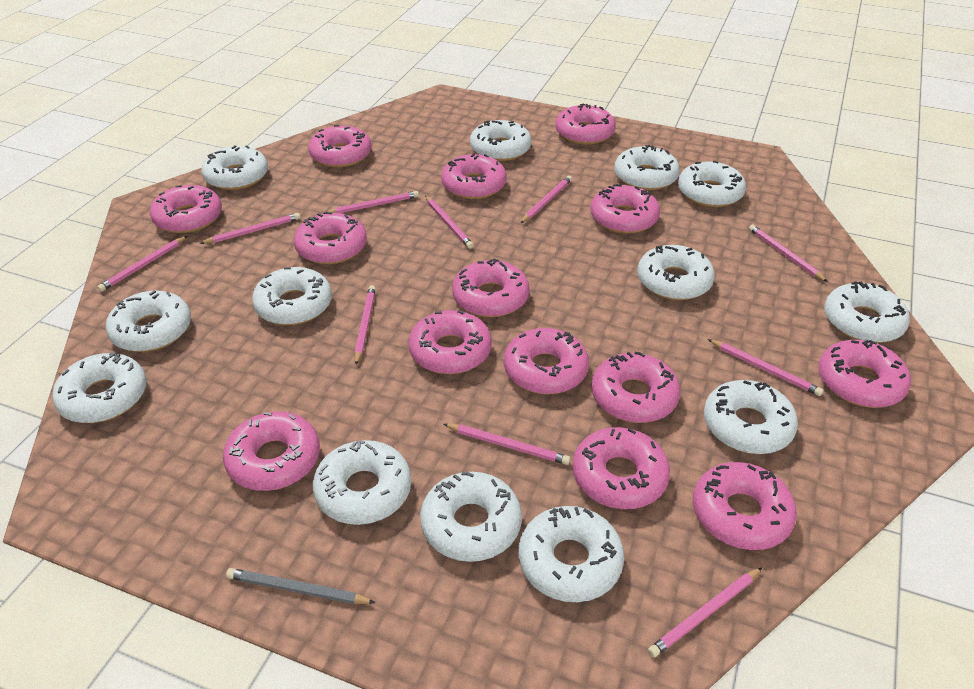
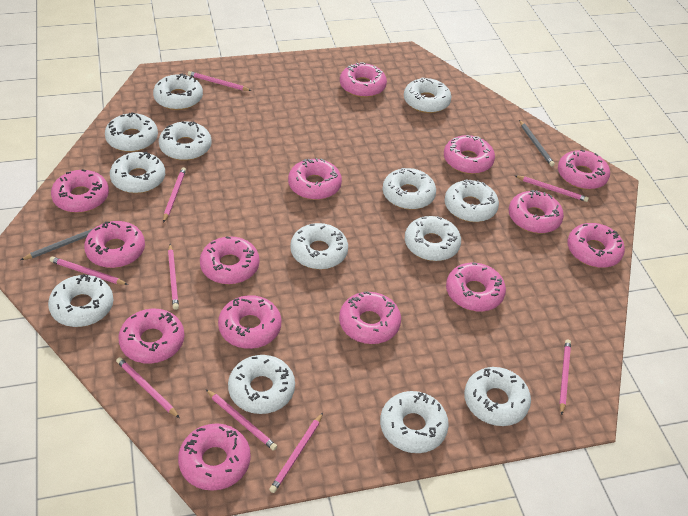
grey pencil: [226,568,376,604] = 1 -> [21,228,94,260] [519,120,555,166] = 2
pink pencil: [97,236,187,292] [200,213,300,244] [327,191,419,213] [354,285,376,365] [425,196,474,249] [444,424,570,465] [521,176,572,223] [648,568,762,658] [708,339,823,396] [749,224,828,282] = 10 -> [50,257,128,285] [116,357,180,418] [163,167,186,223] [168,244,179,310] [188,71,252,91] [206,389,277,451] [269,413,323,493] [514,175,589,202] [559,340,571,415] = 9

